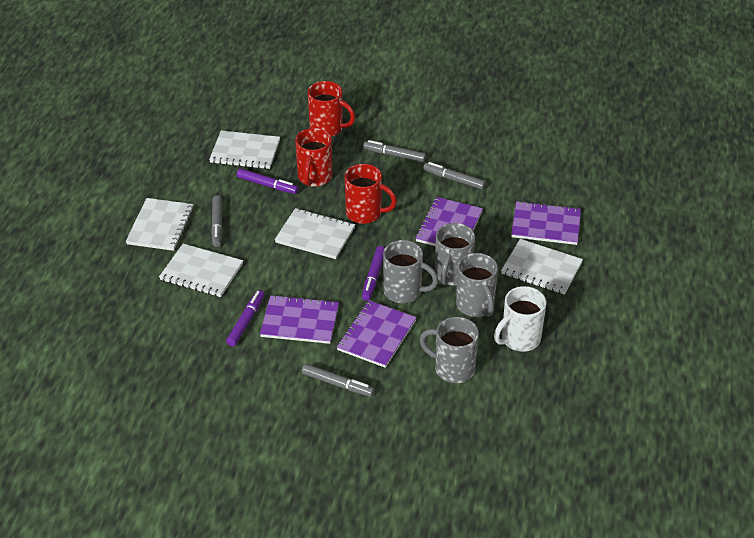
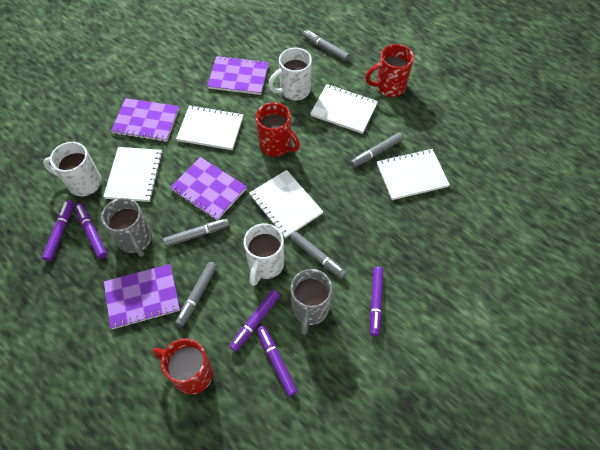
grey marker: [211,195,223,247] [302,364,375,397] [363,140,426,162] [423,162,486,190] = 4 -> [163,218,229,247] [176,262,217,326] [290,231,346,279] [303,30,349,61] [351,133,403,167] = 5
grey mug: [383,240,438,303] [419,317,479,383] [435,223,475,285] [456,253,498,317] = 4 -> [101,198,152,257] [290,269,332,335] = 2
purple marker: [226,290,265,346] [237,169,298,194] [362,246,385,301] = 3 -> [42,200,74,261] [75,204,107,259] [229,290,280,352] [257,326,298,397] [370,267,383,336] = 5
white mug: [494,286,546,352] = 1 -> [43,142,102,196] [244,223,284,286] [268,48,312,101] = 3

